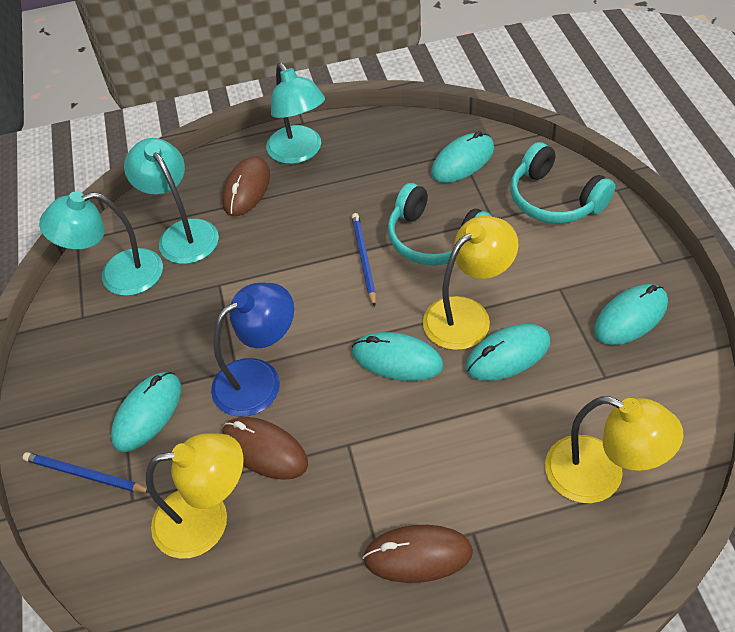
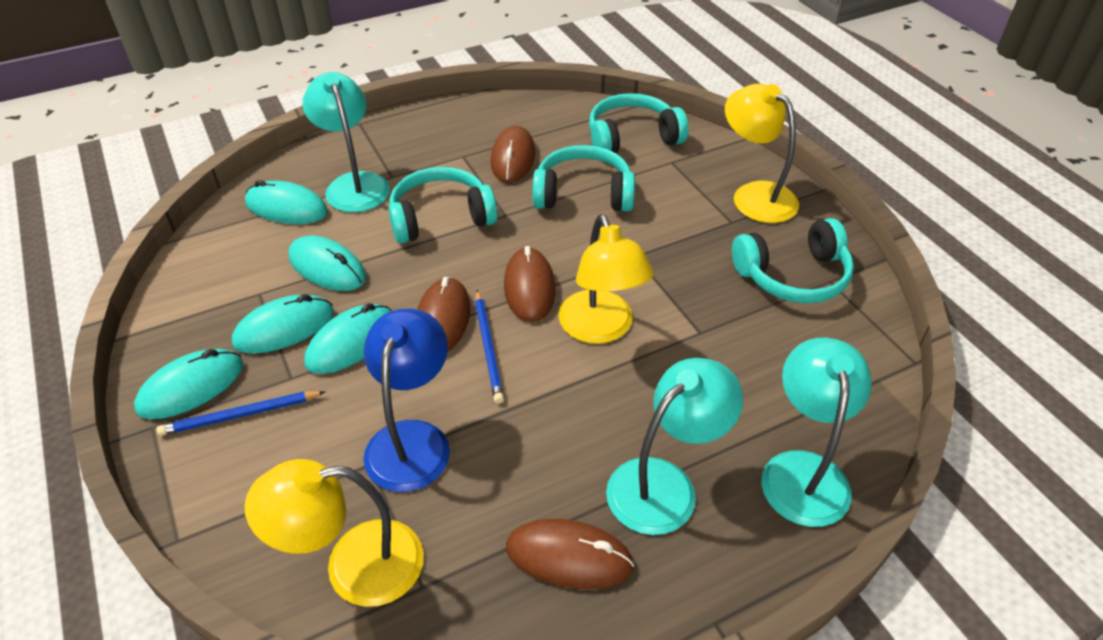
brown mouse: [222,156,270,216] [222,417,308,480] [362,525,473,583] = 3 -> [417,277,470,352] [491,126,535,183] [504,246,556,322] [506,519,634,589] = 4
turquoise headphones: [388,183,492,265] [510,142,615,224] = 2 -> [388,167,498,243] [533,145,635,212] [589,93,688,154] [732,218,854,303] = 4

